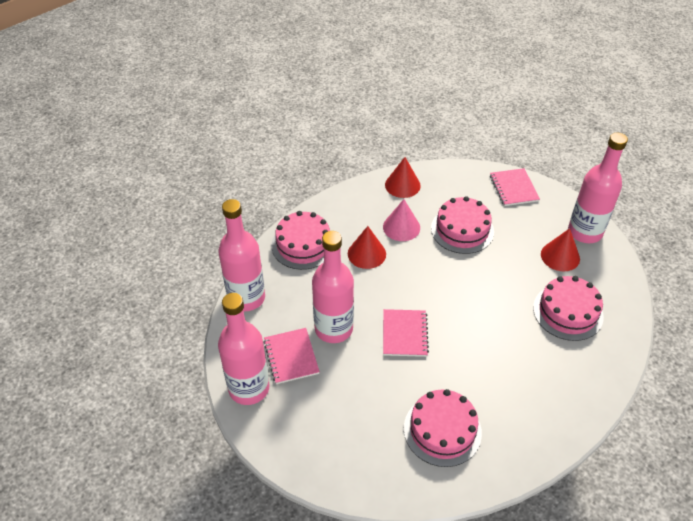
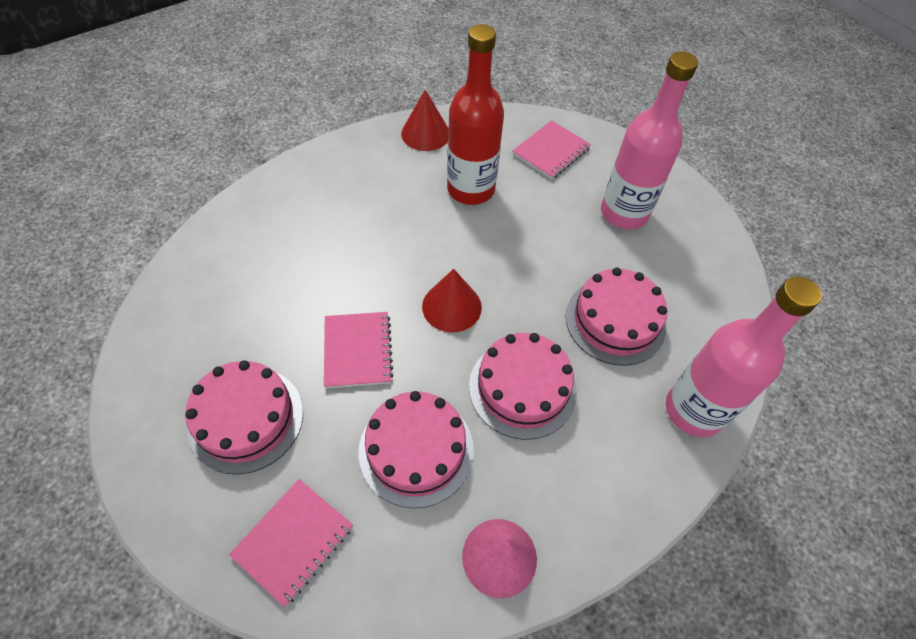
pink bottle: [218,199,265,311] [218,293,269,405] [312,231,354,343] [568,133,628,243] = 4 -> [601,51,698,229] [666,276,822,437] = 2
red bottle: none = 0 -> [447,24,504,205] = 1
red cone: [348,226,386,269] [385,157,421,198] [541,228,580,271] = 3 -> [401,90,449,151] [422,269,482,332] = 2

